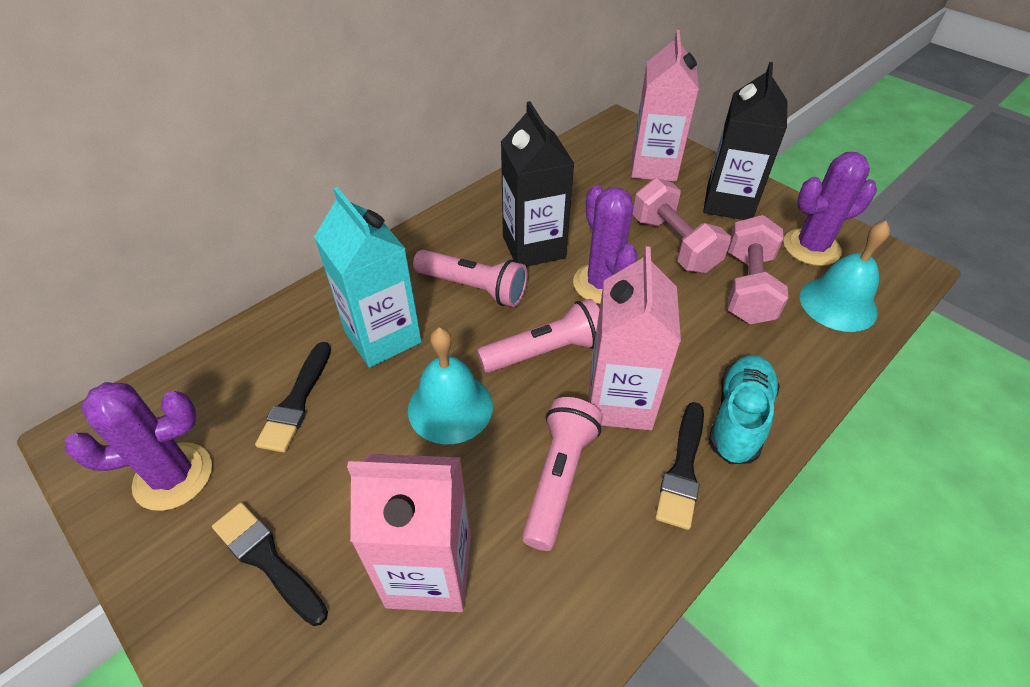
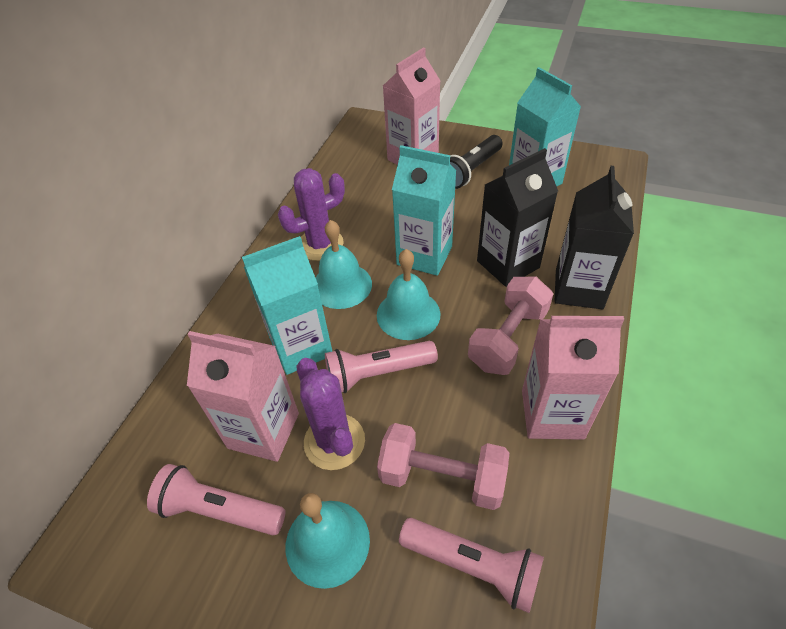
black brush: [212,503,328,626] [255,342,331,453] [655,402,704,530] = 3 -> none = 0
black flashlight: none = 0 -> [450,135,502,189] = 1
purple cactus: [65,382,212,511] [573,185,638,304] [783,152,877,266] = 3 -> [278,168,345,261] [296,358,365,470] = 2
turquoise bell: [408,328,493,444] [800,221,890,332] = 2 -> [286,493,370,589] [315,220,372,309] [377,249,440,340] = 3
turquoise carton: [314,187,422,368] = 1 -> [242,236,332,375] [392,145,457,276] [509,67,581,186] = 3
turquoise shoe: [708,355,780,464] = 1 -> none = 0

